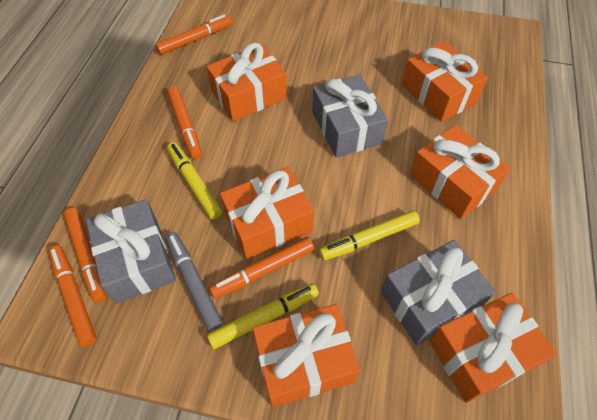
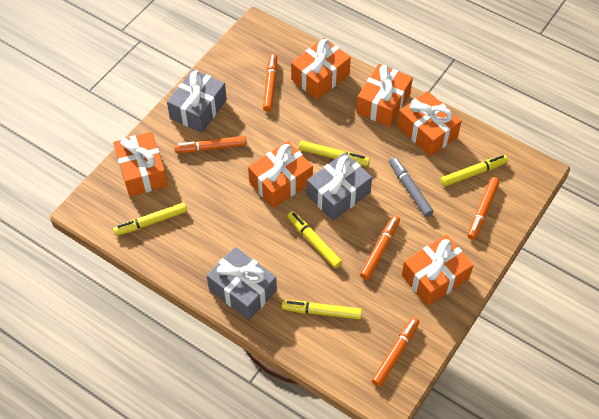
yellow marker: [167,142,222,219] [207,283,319,349] [319,211,420,260] = 3 -> [113,202,187,236] [282,300,362,319] [287,211,342,268] [299,140,370,166] [440,155,508,187] = 5

